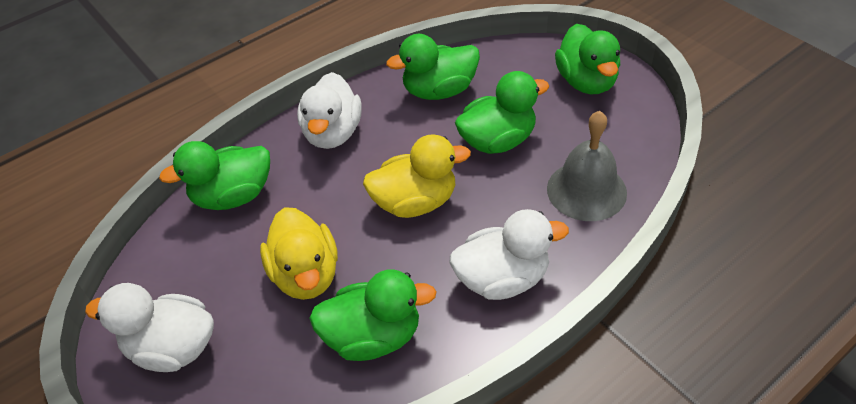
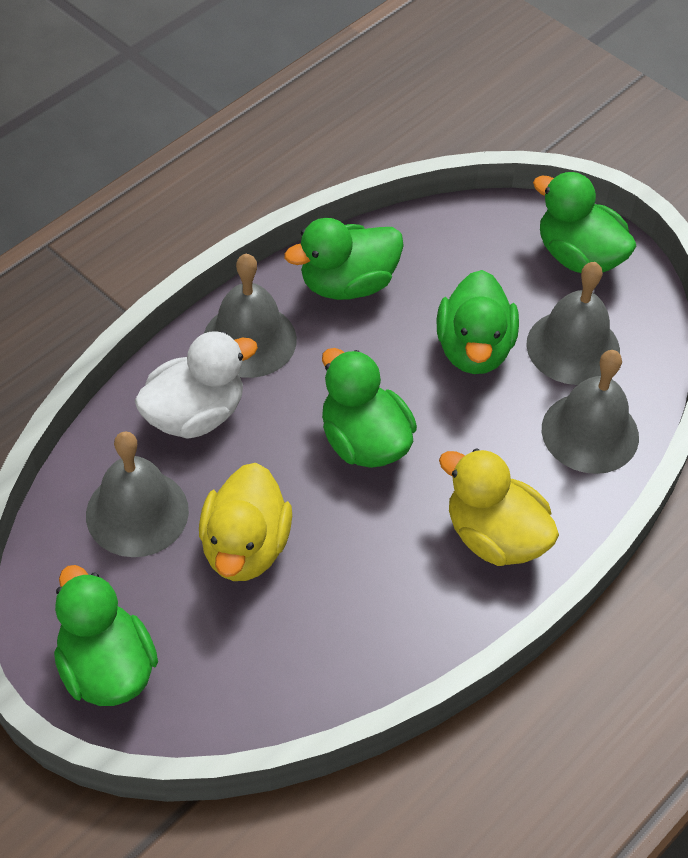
grey bell: [547,111,627,221] = 1 -> [86,431,189,557] [204,254,297,378] [526,262,620,385] [542,350,639,474] = 4
white duck: [85,283,214,372] [297,72,362,149] [450,209,569,300] = 3 -> [135,331,258,439] = 1

